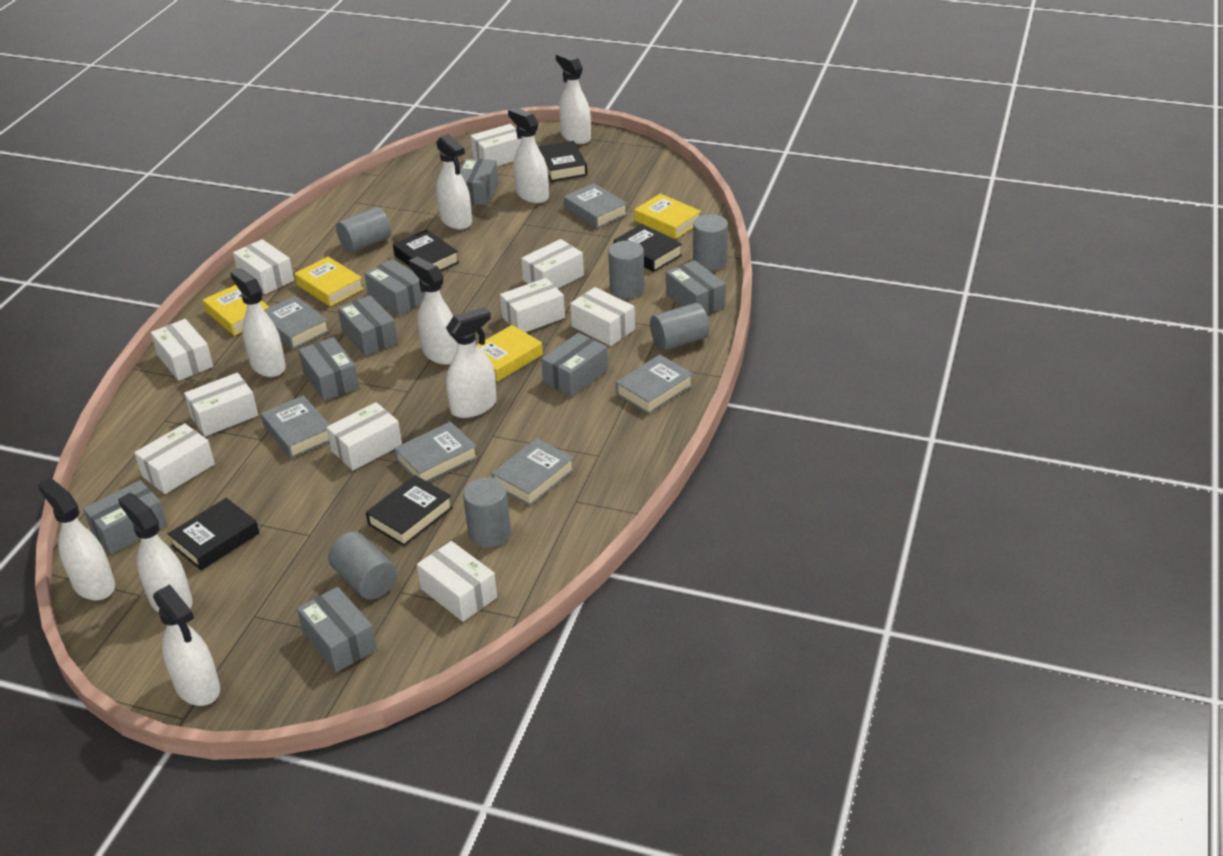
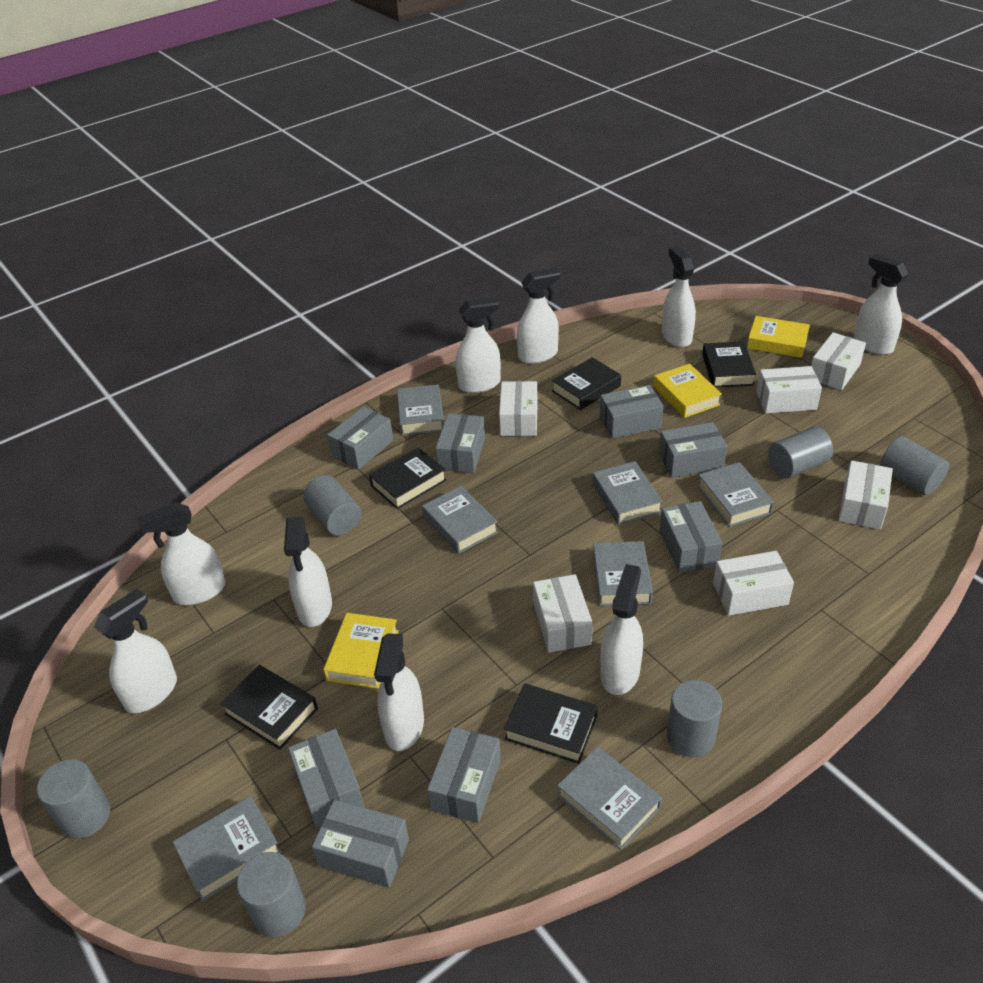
grey book: [261,395,330,459] [264,296,329,349] [394,421,478,482] [492,438,575,506] [564,183,628,228] [616,354,693,414] = 6 -> [173,796,281,901] [397,384,444,436] [422,486,498,554] [557,747,662,850] [593,461,663,525] [593,541,653,606] [697,462,774,527] = 7
white box: [134,423,215,494] [151,319,213,381] [184,373,258,437] [233,239,294,294] [326,402,402,470] [417,541,497,622] [471,124,522,166] [500,278,565,333] [521,239,584,289] [570,287,635,346] = 10 -> [499,381,538,436] [533,574,593,653] [713,551,794,616] [756,366,822,413] [811,332,866,390] [839,460,893,530] = 6
yellow book: [203,285,269,336] [294,257,364,307] [477,325,543,382] [634,194,701,239] = 4 -> [323,613,399,689] [654,364,722,418] [747,316,810,358] = 3

